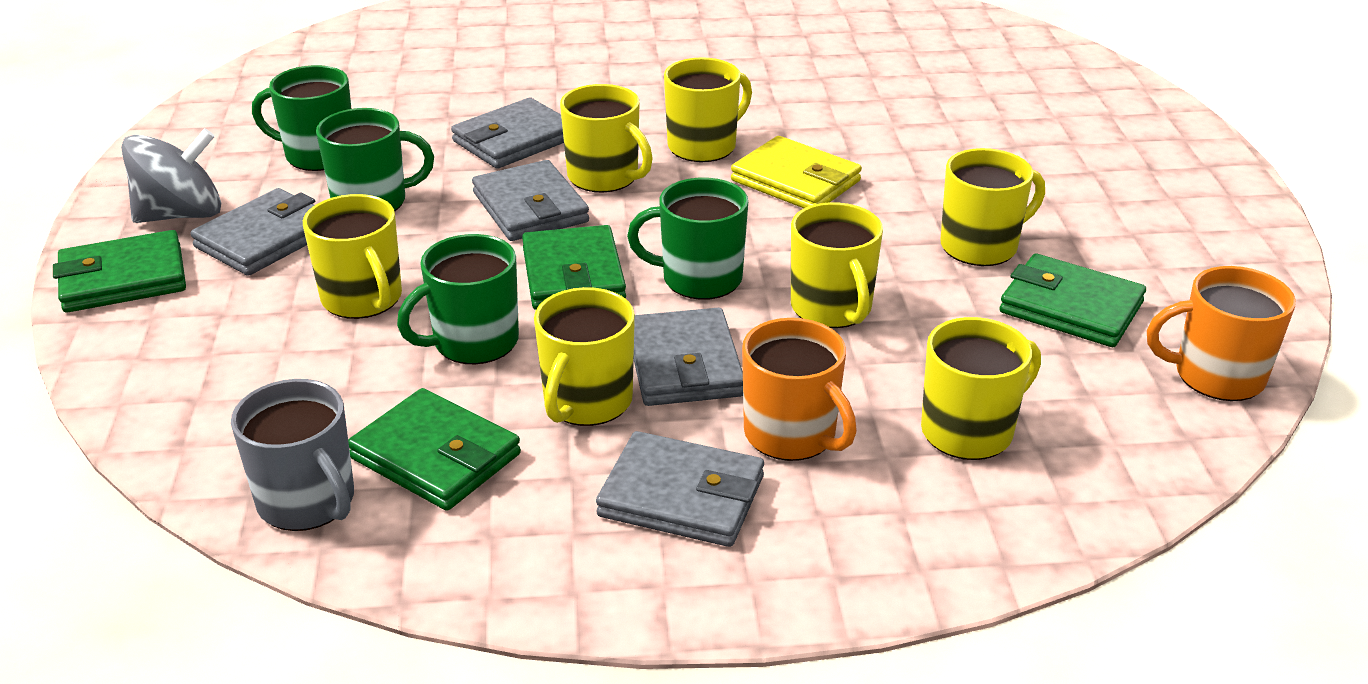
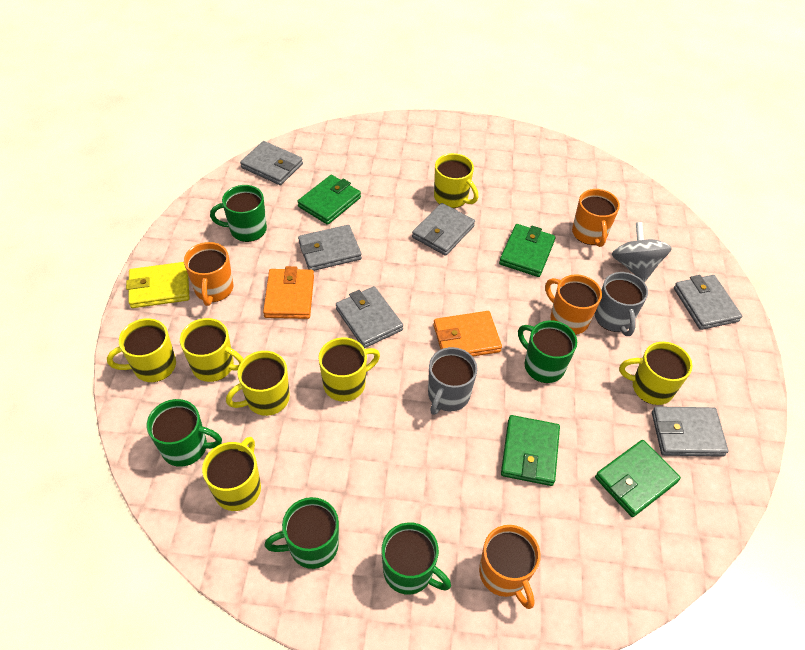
green mug: [252,65,352,171] [316,108,434,211] [397,234,519,364] [627,177,748,300] = 4 -> [147,399,222,467] [210,185,267,242] [264,497,339,569] [381,522,451,595] [518,320,577,383] = 5
grey mug: [231,379,354,531] = 1 -> [428,347,478,415] [595,272,648,336] = 2
grey wallet: [191,188,315,276] [451,97,564,169] [472,160,589,241] [596,431,764,547] [634,308,743,406] = 5 -> [240,141,303,185] [298,225,362,271] [336,286,403,348] [412,203,475,256] [652,406,728,457] [674,275,742,330] = 6
orange mug: [742,318,857,461] [1147,266,1296,401] = 2 -> [184,242,233,306] [479,525,541,609] [545,274,602,335] [572,189,620,247] = 4
orange wallet: none = 0 -> [263,266,314,319] [433,311,502,356] = 2

